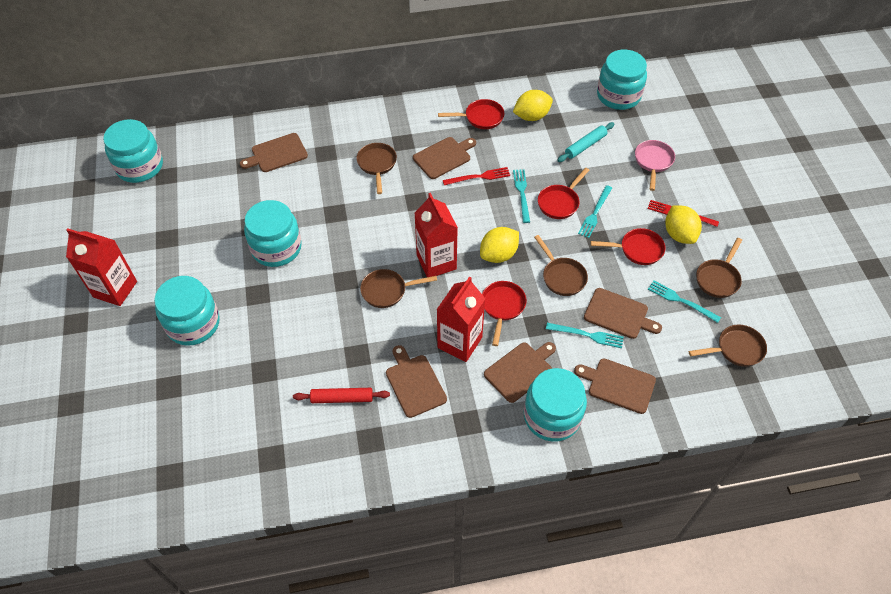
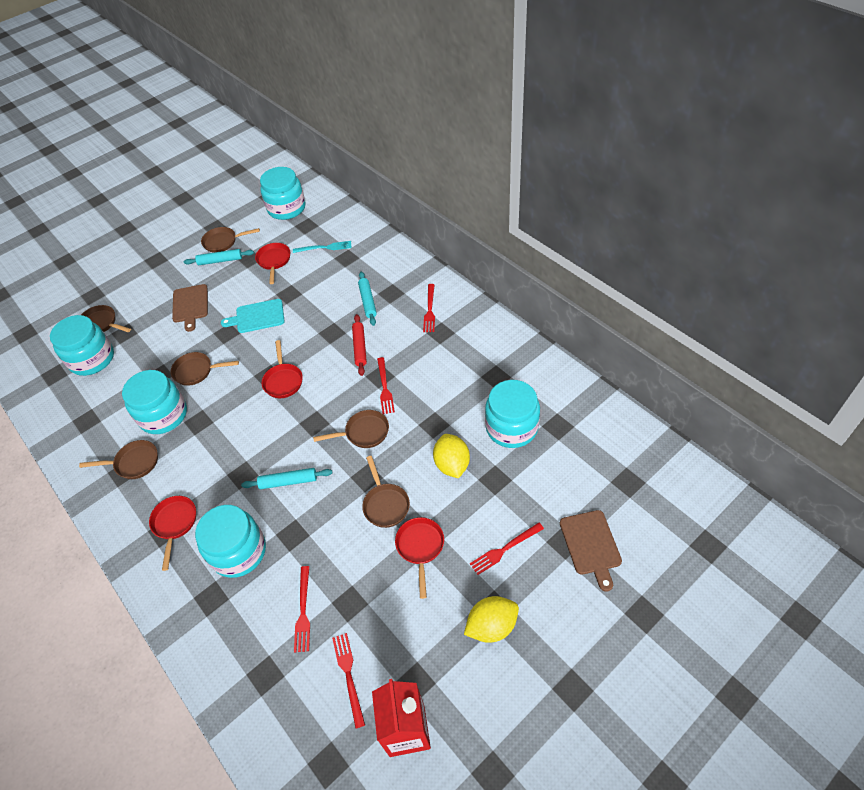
brown cutting board: [240,133,308,172] [386,345,447,418] [413,137,476,179] [484,342,556,403] [574,359,656,414] [584,288,662,339] = 6 -> [172,284,208,332] [560,510,622,592] = 2
brown pan: [356,143,397,194] [360,269,437,308] [534,235,588,296] [689,325,767,367] [696,238,742,298] = 5 -> [79,440,158,479] [81,305,131,333] [170,352,239,386] [201,227,260,253] [313,410,389,448] [362,456,410,528] = 6
pink pan: [635,140,675,191] = 1 -> none = 0
red carton: [66,228,137,306] [414,193,458,277] [436,276,486,362] = 3 -> [372,679,431,757] = 1
red fork: [443,167,510,185] [648,200,719,227] = 2 -> [294,566,310,653] [332,633,365,728] [377,357,395,414] [423,284,435,332] [470,523,544,575] = 5
turquoise cutting board: none = 0 -> [221,299,284,333] = 1
turquoise fork: [513,169,530,223] [546,323,624,348] [578,185,612,238] [648,280,721,323] = 4 -> [293,241,351,253] = 1
turquoise rolling pin: [557,122,615,162] = 1 -> [184,249,254,265] [241,468,333,489] [358,272,377,326] = 3
yellow lemon: [480,227,519,263] [513,90,553,121] [665,205,702,244] = 3 -> [433,434,470,478] [464,596,519,643] = 2

